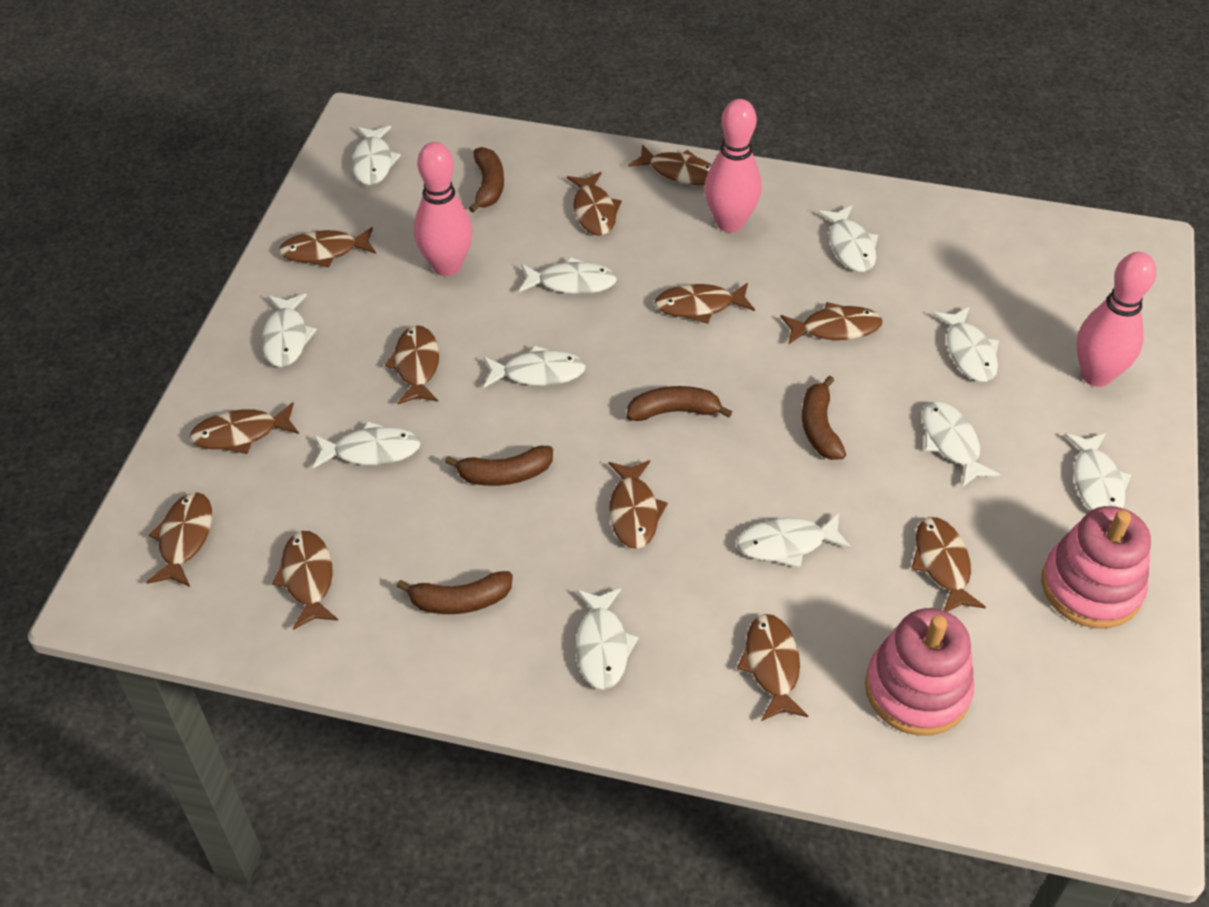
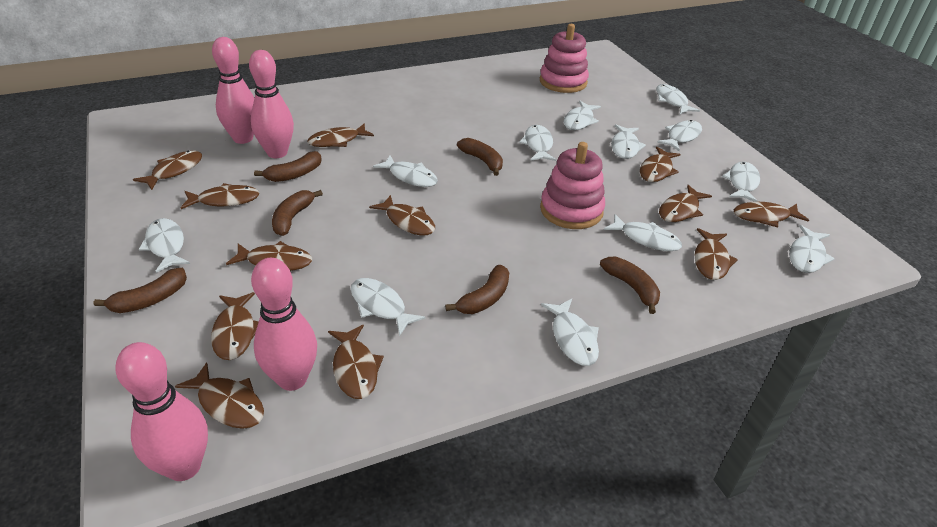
brown banana: [397,571,513,614] [445,446,553,486] [469,147,504,213] [627,386,732,421] [802,376,846,460] = 5 -> [94,268,187,313] [254,151,322,182] [272,190,323,236] [445,265,509,314] [457,138,503,176] [600,257,660,314] = 6
pink bowling pin: [414,142,473,276] [704,99,761,233] [1076,252,1156,387] = 3 -> [115,342,208,481] [212,37,254,144] [249,50,294,158] [251,258,317,391] = 4
white fish: [262,294,317,367] [313,421,421,469] [352,126,401,185] [484,345,586,388] [519,257,617,294] [576,588,639,690] [737,513,851,568] [817,205,878,272] [923,401,1000,487] [933,307,999,382] [1065,433,1131,510] = 11 -> [139,218,190,273] [351,278,425,336] [373,156,438,187] [519,125,556,161] [541,299,599,366] [564,101,601,130] [604,214,682,251] [611,124,646,159] [656,84,700,114] [657,120,702,151] [722,162,760,202] [789,225,835,273] = 12

